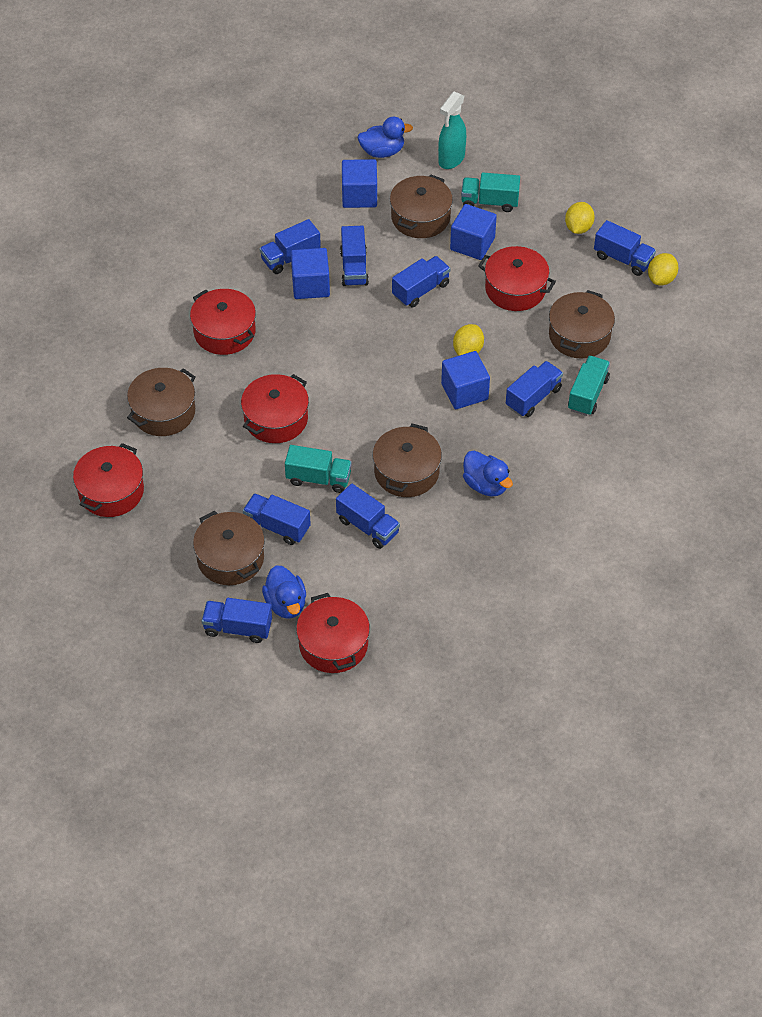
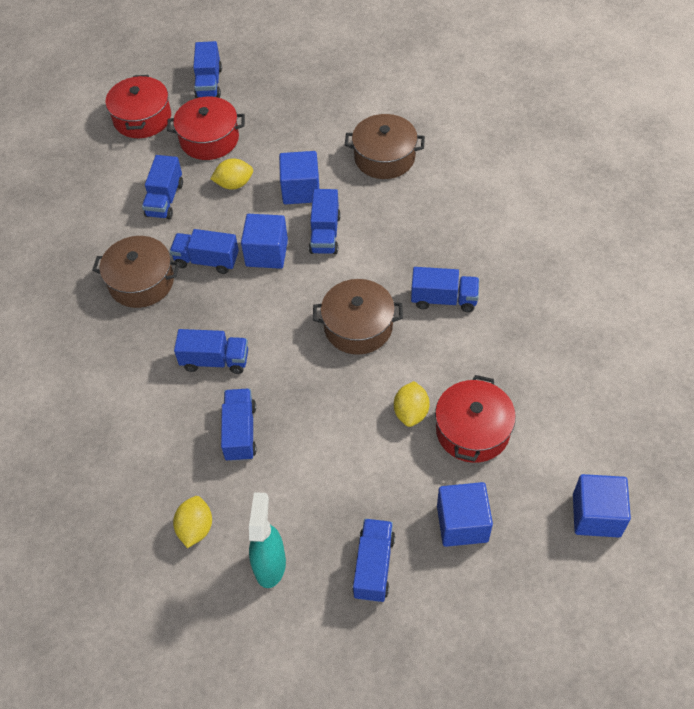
blue duck: [262,565,306,619] [357,117,413,158] [463,451,513,497] = 3 -> none = 0
brown pot: [127,368,196,436] [193,510,265,585] [373,423,442,497] [390,175,453,238] [549,290,615,359] = 5 -> [92,236,180,308] [313,279,403,355] [345,114,425,179] = 3
red pot: [73,443,144,517] [190,289,256,355] [241,374,309,443] [296,593,370,673] [478,246,556,311] = 5 -> [106,75,171,138] [167,97,245,160] [435,375,516,463] = 3
turquoise truck: [285,445,352,493] [461,173,520,212] [568,356,610,416] = 3 -> none = 0

